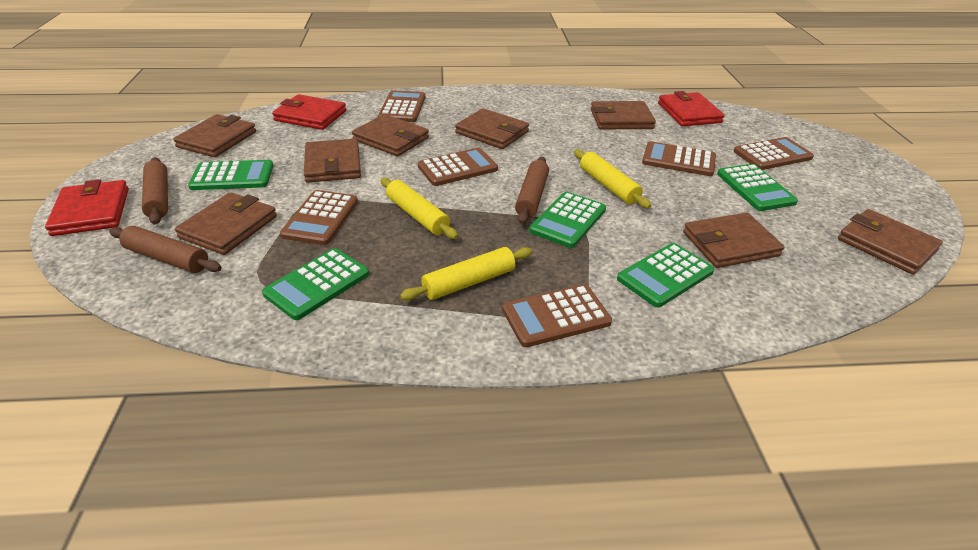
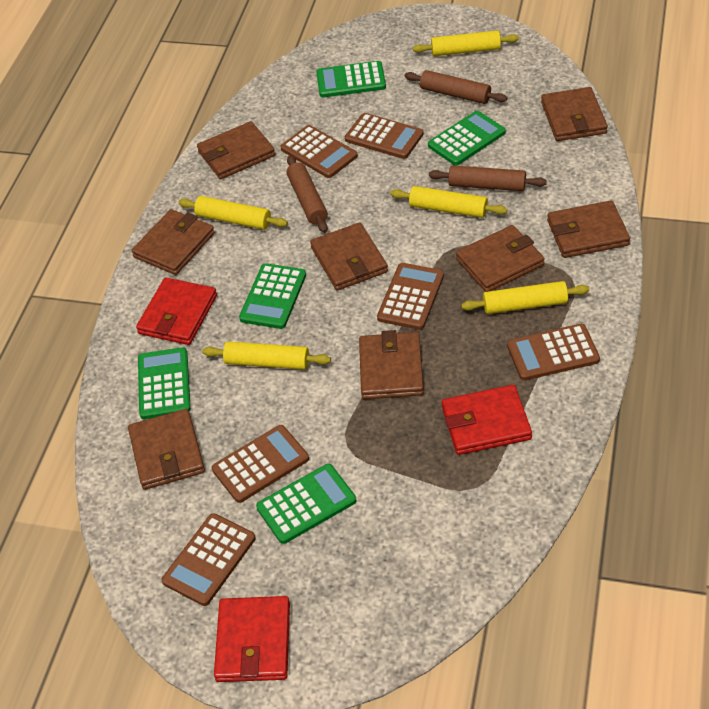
yellow rolling pin: [381,178,458,239] [400,247,532,300] [574,149,651,209] = 3 -> [178,196,288,230] [202,342,331,370] [390,186,507,218] [413,30,519,56] [461,281,589,314] = 5

